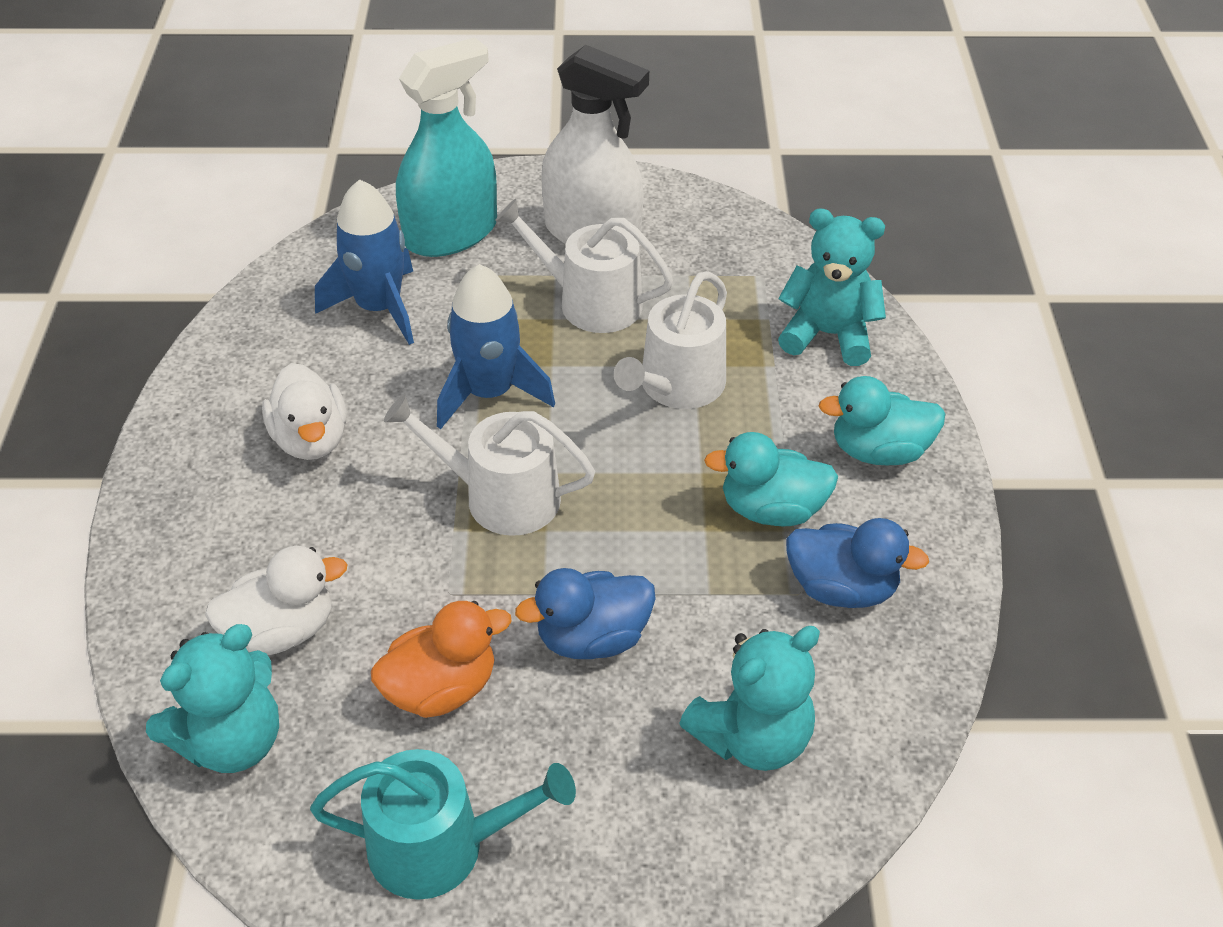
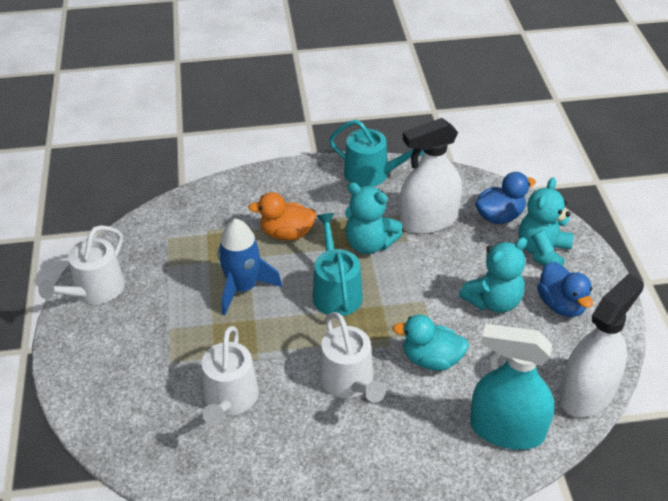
blue rocket: [315,179,414,345] [437,264,555,429] = 2 -> [218,218,282,316] = 1
turquoise duck: [704,432,838,526] [818,376,945,466] = 2 -> [392,315,469,371] = 1
turquoise watering can: [310,749,576,900] = 1 -> [313,213,363,316] [329,120,424,187] = 2
white duck: [205,546,348,655] [262,363,347,460] = 2 -> none = 0
white spray bottle: [541,45,649,244] = 1 -> [399,118,462,234] [559,274,644,417] = 2

